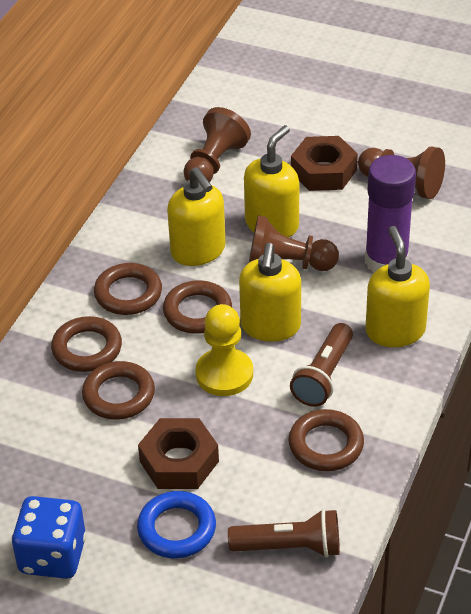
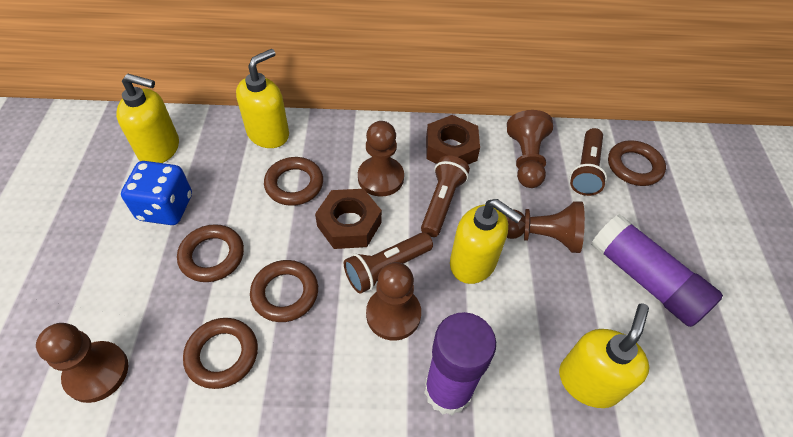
blue ring: [137,491,216,558] = 1 -> none = 0
brown flashlight: [228,509,340,557] [290,323,353,407] = 2 -> [344,232,433,294] [421,155,470,237] [570,128,607,196] = 3
brown pawn: [183,107,251,182] [249,215,339,271] [358,146,445,199] = 3 -> [36,323,128,403] [358,121,404,197] [366,262,421,341] [505,201,585,253] [507,110,553,188] = 5
purple glue stick: [365,155,416,273] = 1 -> [424,312,496,415] [591,214,723,327] = 2
yellow pawn: [196,304,253,396] = 1 -> none = 0

